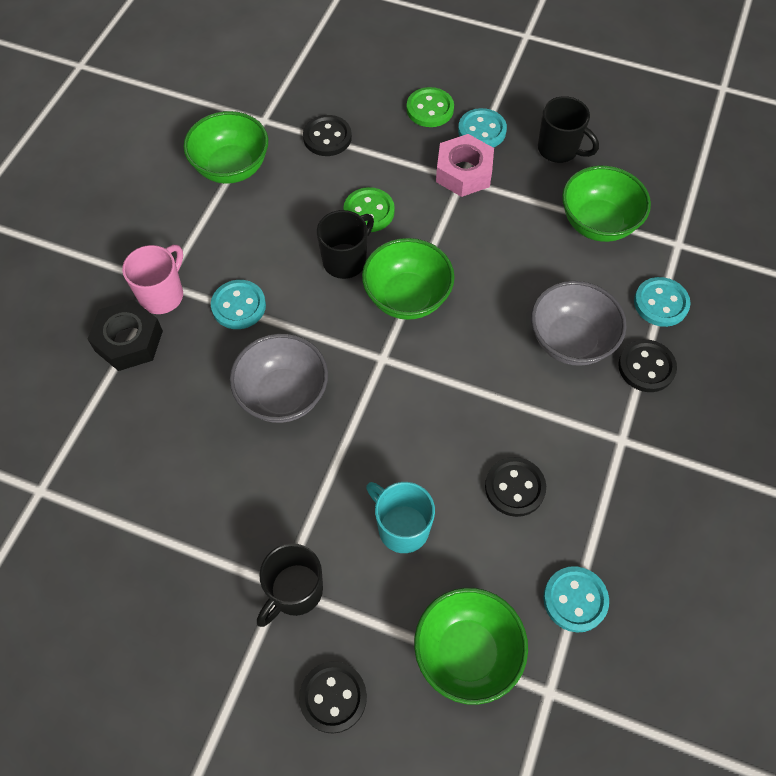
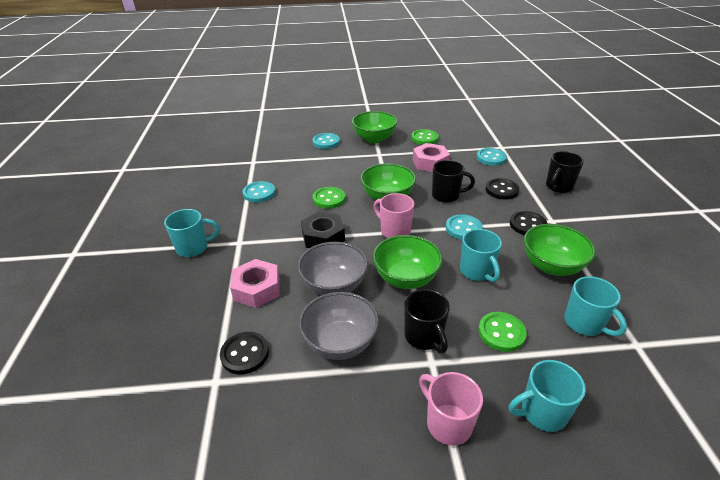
black button: [299,661,367,734] [303,115,352,156] [485,457,546,517] [618,339,677,392] = 4 -> [220,332,269,374] [485,178,519,200] [510,211,548,235] = 3
green button: [343,187,395,232] [406,87,454,127] = 2 -> [313,187,345,209] [411,129,439,145] [478,312,527,352] = 3
pink mug: [122,245,183,314] = 1 -> [373,193,414,238] [419,372,483,446] = 2
pink nut: [436,134,494,197] = 1 -> [230,259,280,308] [413,143,450,172] = 2
turquoise mug: [366,482,435,553] = 1 -> [164,209,220,257] [460,229,502,282] [509,360,586,432] [564,276,627,336] = 4

